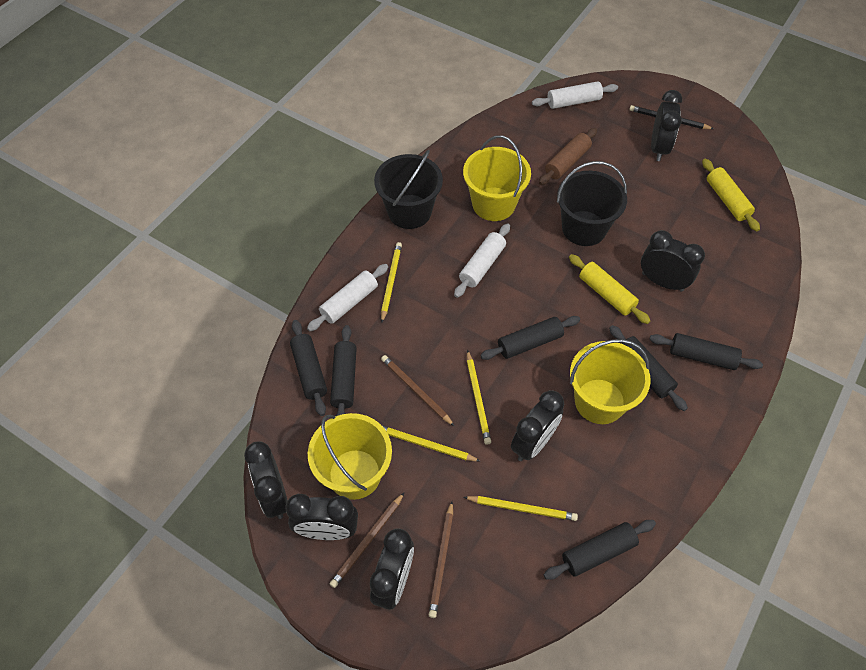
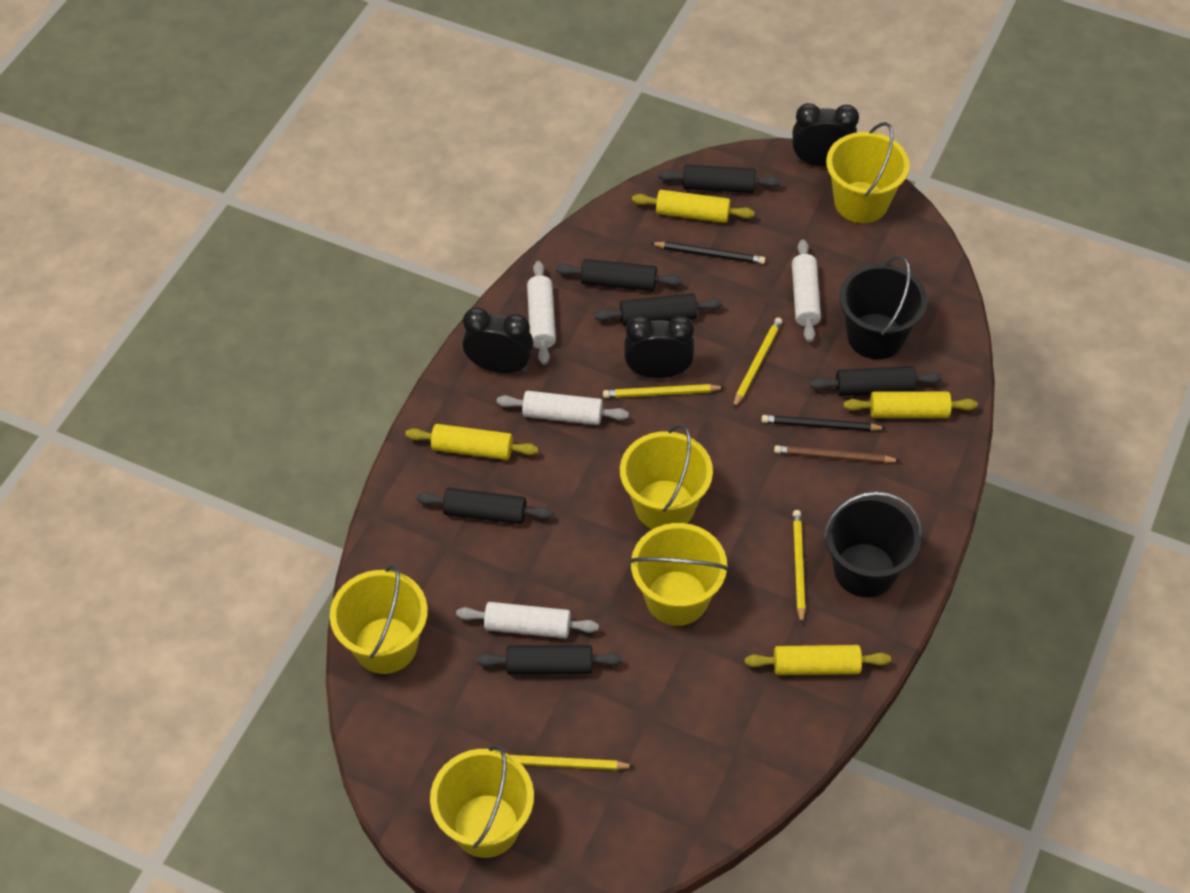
black clock: [244,441,288,519] [286,494,358,540] [370,528,414,610] [511,390,564,461] [641,230,705,292] [651,90,682,161] = 6 -> [462,307,534,373] [624,316,694,378] [792,103,859,166] = 3
black pencil: [629,105,714,129] = 1 -> [651,241,765,264] [761,415,886,431] = 2
brown pencil: [330,492,405,588] [381,355,454,426] [429,501,453,618] = 3 -> [774,445,900,464] = 1
brown rolling pin: [539,128,597,185] = 1 -> none = 0
white rolling pin: [307,264,388,331] [454,223,510,298] [532,81,618,109] = 3 -> [456,602,599,638] [497,391,629,425] [527,261,556,365] [792,239,821,343] = 4
yellow bucket: [308,413,392,500] [463,135,531,221] [570,339,651,424] = 3 -> [330,564,428,674] [430,745,534,858] [620,424,713,529] [629,523,729,626] [826,122,910,223] = 5
yellow rolling pin: [569,254,650,324] [702,159,760,231] = 2 -> [405,424,539,460] [632,190,755,223] [745,645,891,675] [843,391,978,418] = 4

